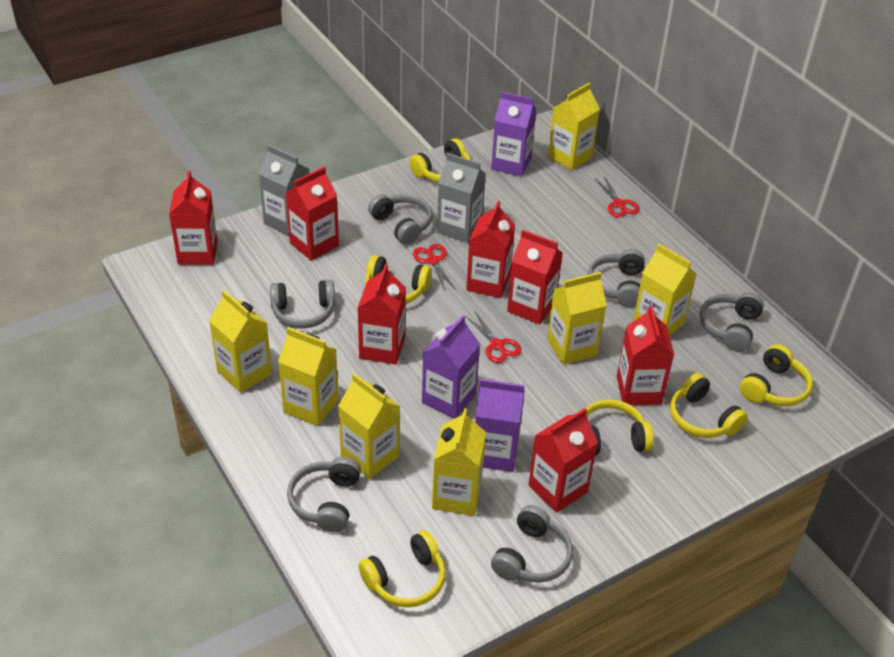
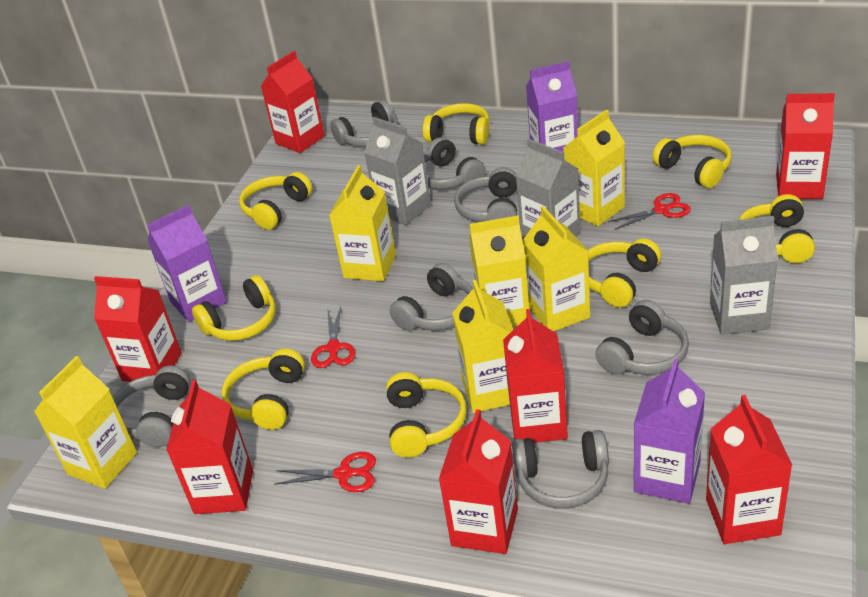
grey carton: [259,145,309,236] [437,153,486,243] = 2 -> [364,117,431,225] [515,139,581,240] [710,216,778,334] = 3
grey headphones: [270,280,335,328] [287,457,361,533] [368,194,432,245] [491,505,573,583] [588,249,645,307] [700,292,764,351] = 6 -> [113,365,191,447] [330,100,399,147] [390,263,473,331] [424,137,486,189] [454,167,517,222] [512,430,609,509] [595,300,689,375] = 7
yellow carton: [209,290,272,393] [278,327,338,426] [338,373,400,479] [432,408,486,516] [547,272,607,365] [548,83,600,171] [633,244,697,336] = 7 -> [34,356,137,489] [329,165,396,281] [453,280,513,413] [469,216,529,327] [522,206,590,331] [563,110,625,226] = 6
yellow headphones: [359,530,446,607] [365,255,432,304] [410,138,471,182] [586,399,654,455] [670,373,748,438] [740,344,813,406] = 6 -> [192,275,276,341] [221,348,305,430] [239,172,312,230] [386,372,467,458] [423,103,490,145] [588,238,661,308] [653,135,732,188] [739,194,815,263] = 8

